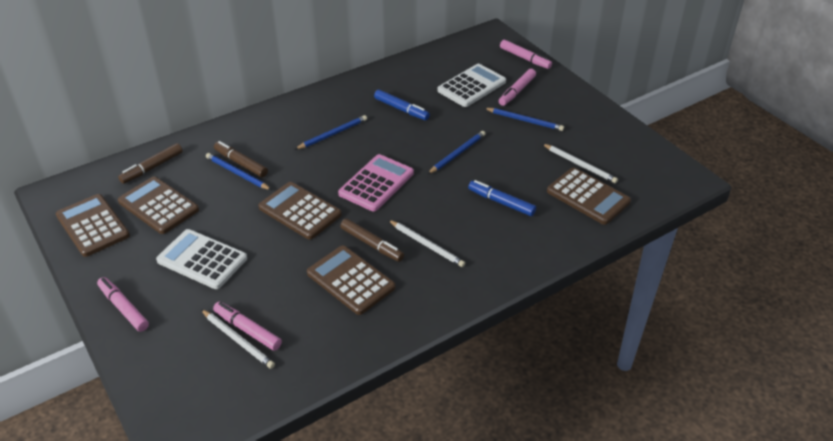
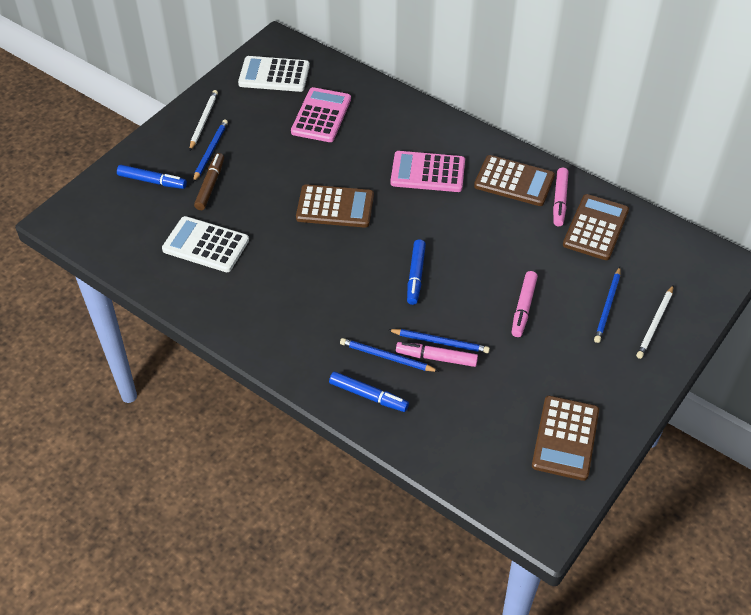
blue marker: [374,90,430,120] [468,180,536,216] = 2 -> [117,165,187,189] [329,372,409,412] [407,240,426,305] = 3
brown calculator: [56,194,130,257] [118,177,199,234] [258,182,342,240] [307,246,395,315] [547,167,631,225] = 5 -> [296,184,374,228] [474,155,555,206] [532,396,599,481] [563,194,629,260] = 4
brown marker: [118,143,183,184] [214,141,268,177] [340,219,404,262] = 3 -> [194,153,224,210] = 1
pink calculator: [338,154,414,212] = 1 -> [291,87,351,142] [391,151,465,192] = 2
pink marker: [97,277,149,332] [213,302,282,351] [499,69,536,106] [500,40,552,69] = 4 -> [396,342,478,367] [512,271,538,337] [553,168,569,226] = 3
white pencil: [201,309,275,369] [388,220,465,267] [543,144,618,183] = 3 -> [189,90,218,151] [636,285,673,359] = 2

